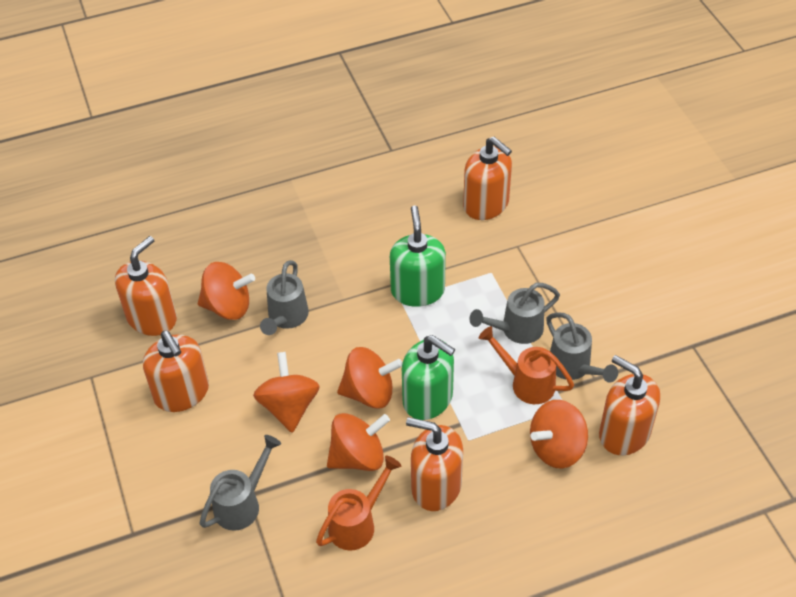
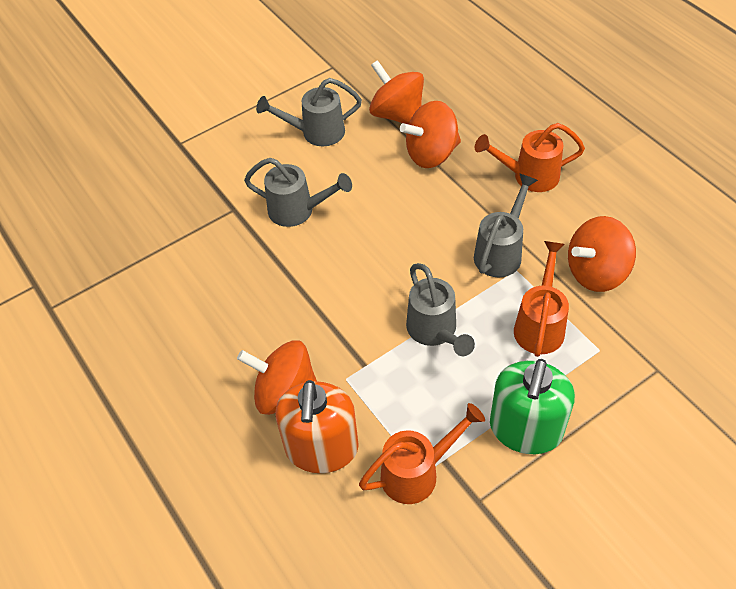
green soap dispenser: [390,205,446,307] [402,335,455,420] = 2 -> [490,359,575,454] = 1
orange soap dispenser: [115,236,177,336] [143,331,209,412] [406,417,463,511] [463,137,512,220] [599,355,660,455] = 5 -> [275,380,359,473] = 1
orange spinning top: [198,262,255,320] [253,352,320,433] [327,413,390,471] [337,347,402,409] [530,400,588,468] = 5 -> [237,340,317,415] [369,60,424,124] [400,101,461,168] [568,216,636,292] = 4
orange watering can: [316,456,401,550] [479,326,574,404] = 2 -> [359,403,485,504] [475,123,585,192] [514,241,569,357] = 3

